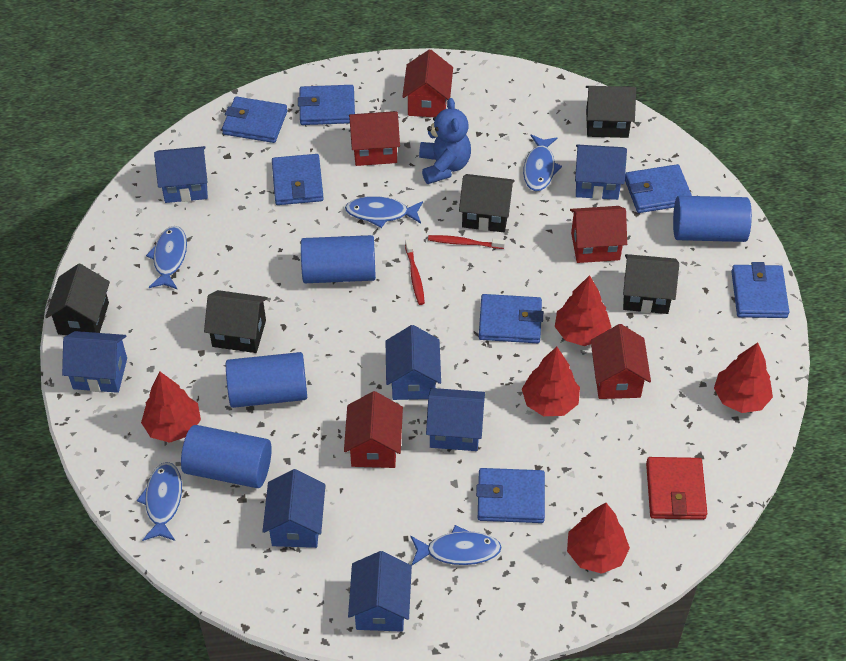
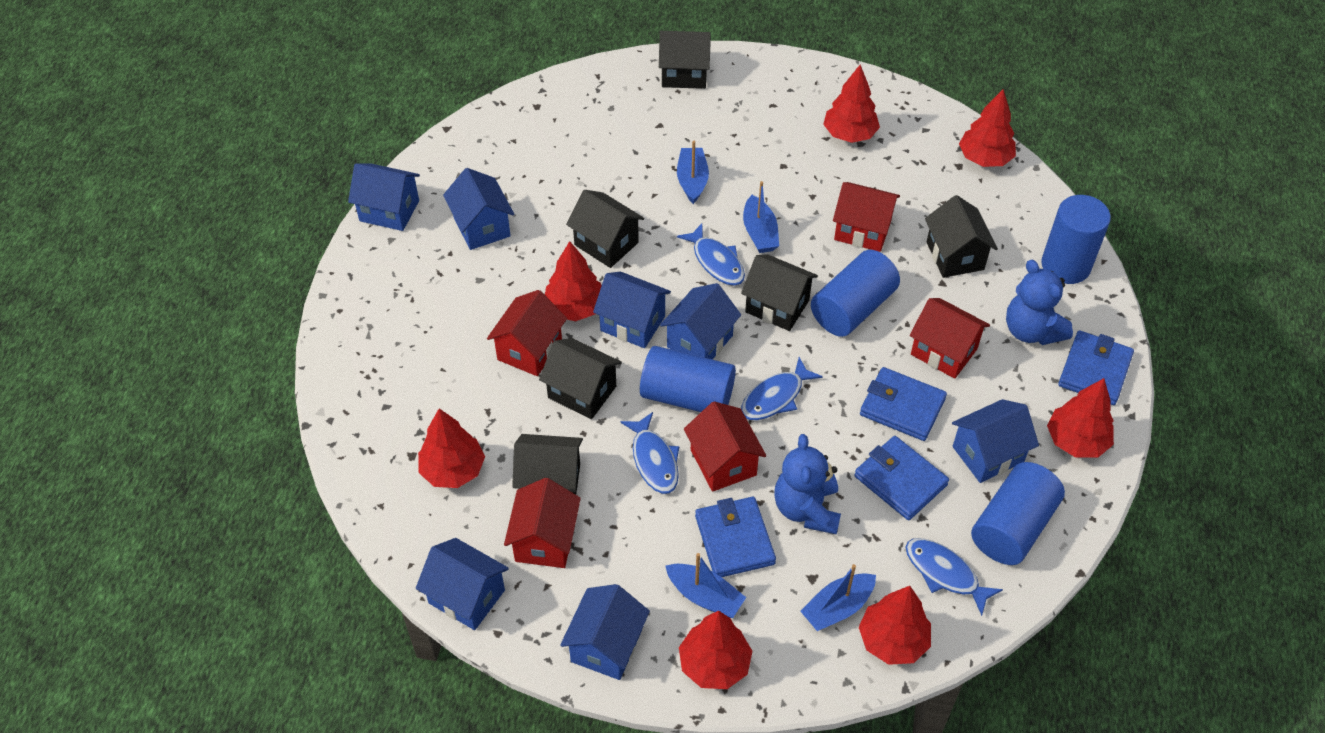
black house: [45,264,110,335] [204,290,268,353] [459,174,515,232] [586,86,636,138] [623,254,679,314] = 5 -> [512,434,583,495] [539,338,622,419] [566,190,644,268] [659,31,711,89] [741,254,818,331] [925,195,998,278] = 6
blue boat: none = 0 -> [665,553,746,618] [677,141,709,204] [743,181,779,253] [800,564,876,631] = 4
blue fish: [137,462,182,541] [146,226,187,290] [345,196,423,228] [410,525,501,565] [523,134,562,191] = 5 -> [620,412,679,494] [677,223,745,286] [741,357,823,420] [906,538,1003,616] = 4
blue teddy bear: [419,98,471,184] = 1 -> [774,434,841,534] [1006,260,1073,345] = 2
blue wallet: [222,96,287,143] [272,154,324,205] [298,85,355,125] [476,468,545,523] [479,294,543,343] [625,164,692,213] [731,262,789,318] = 7 -> [695,497,776,577] [854,436,949,520] [860,367,947,441] [1058,330,1134,405] = 4
red toothbrush: [405,239,425,305] [428,235,505,249] = 2 -> none = 0
red tree: [141,372,201,443] [522,347,580,416] [555,275,611,346] [567,503,630,574] [714,342,773,413] = 5 -> [418,408,485,488] [545,241,601,321] [679,611,753,689] [823,65,880,143] [859,586,931,665] [959,89,1016,167] [1047,378,1114,457] = 7
red wallet: [646,457,707,520] = 1 -> none = 0

